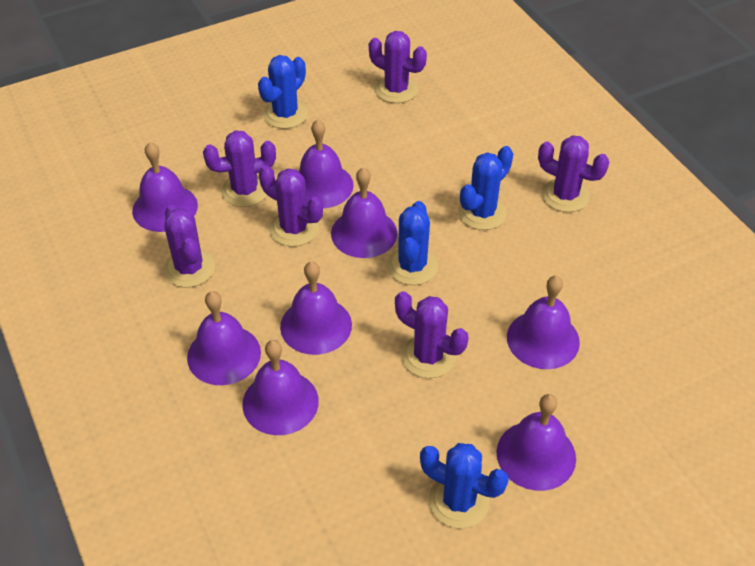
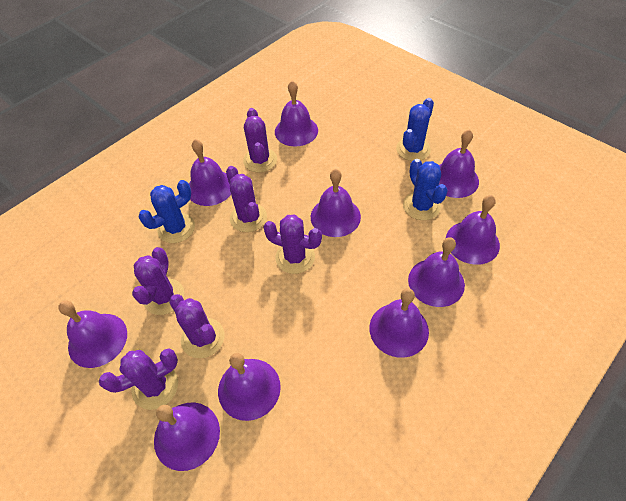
blue cactus: [258,55,308,129] [387,201,438,285] [420,443,509,529] [458,146,513,230] = 4 -> [139,180,195,243] [396,98,434,161] [403,159,448,220] = 3
purple bell: [132,142,198,232] [187,291,261,385] [242,340,319,435] [280,261,352,355] [299,120,354,208] [331,167,397,258] [497,394,576,491] [507,276,580,369] = 8 -> [58,300,127,368] [154,402,220,471] [189,139,231,206] [218,353,281,421] [275,81,318,147] [311,169,361,237] [369,288,429,358] [408,237,465,307] [439,129,479,198] [446,195,500,265] = 10

